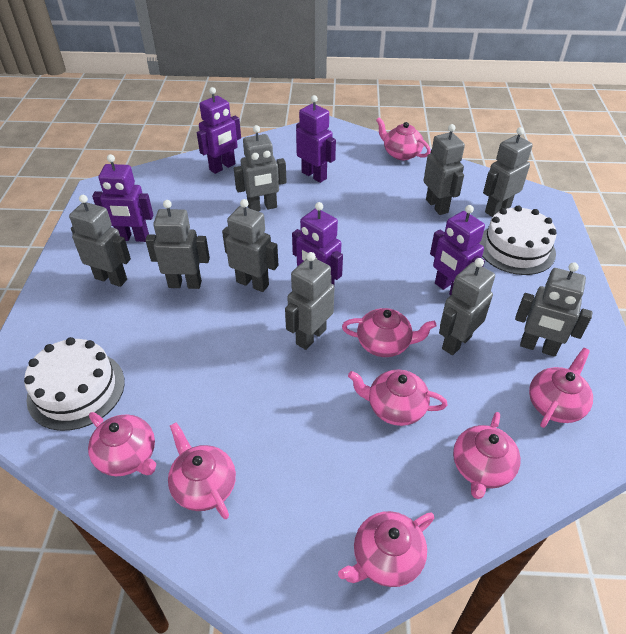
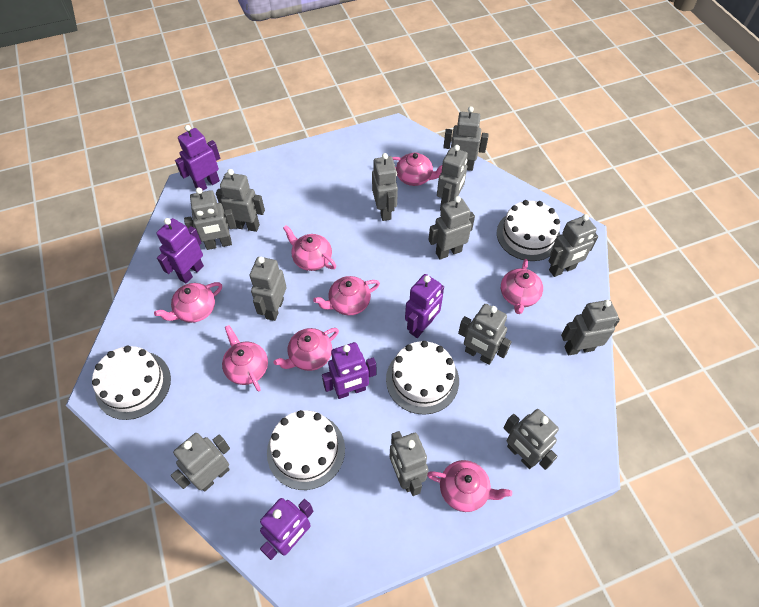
grey robot: [69,195,131,287] [145,200,210,289] [222,199,279,292] [234,125,287,211] [285,252,335,350] [424,124,465,215] [439,258,495,355] [483,127,533,217] [515,262,592,357] = 9 -> [171,433,230,491] [184,187,237,250] [216,169,265,232] [250,257,286,321] [372,153,398,221] [390,431,428,496] [429,196,475,260] [437,145,468,210] [443,106,489,171] [458,304,512,365] [504,409,559,470] [549,214,598,277] [561,300,620,356] = 13
white cake: [24,337,125,431] [479,205,557,275] = 2 -> [92,346,171,420] [267,410,345,490] [386,341,459,415] [497,200,560,261] = 4

